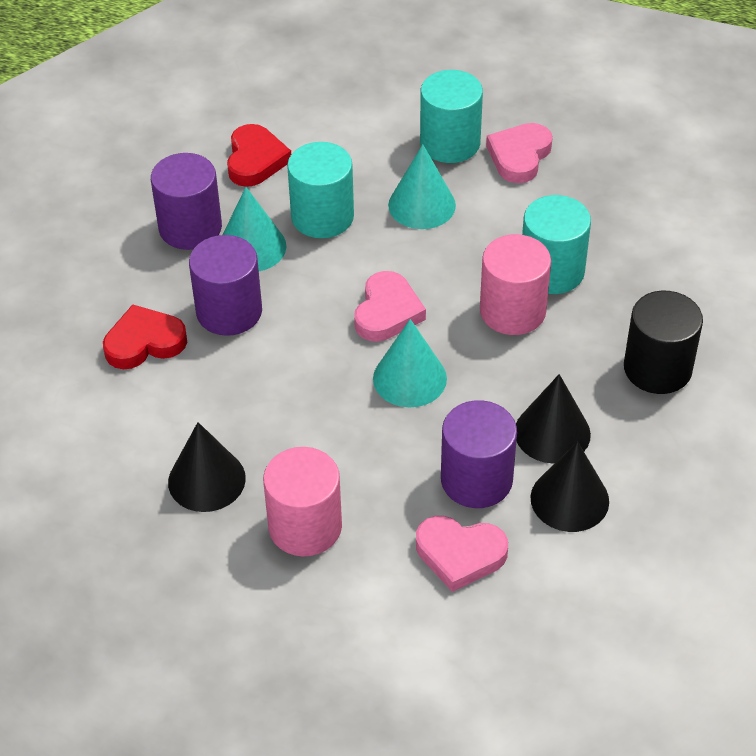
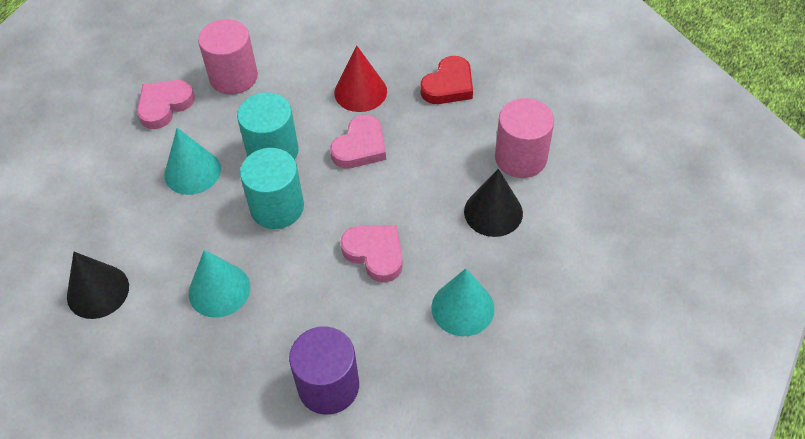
black cone: [168,422,246,512] [516,374,591,464] [530,441,609,532] = 3 -> [67,252,129,319] [464,169,523,237] = 2
black cylinder: [624,291,703,394] = 1 -> none = 0
purple cylinder: [151,153,222,250] [189,235,262,336] [441,400,517,508] = 3 -> [289,326,359,415] = 1
red cone: none = 0 -> [334,45,387,112] = 1
red heart: [103,304,187,369] [227,124,291,187] = 2 -> [420,56,473,104] = 1
turquoise cylinder: [287,142,354,238] [420,70,483,163] [522,195,591,294] = 3 -> [237,92,299,159] [240,148,304,229] = 2

